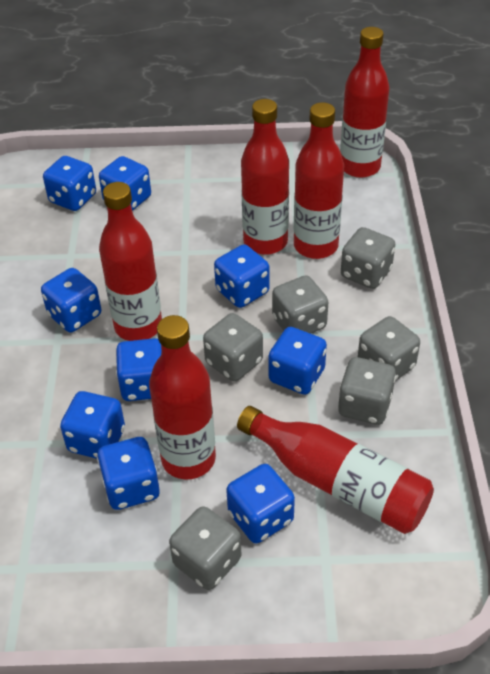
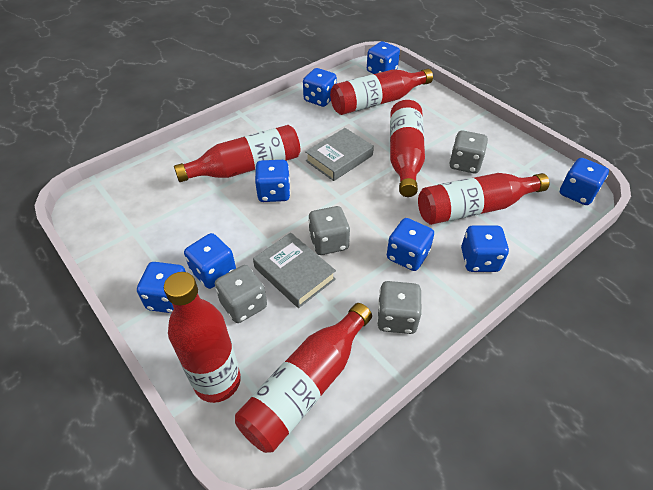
blue dice: [41,268,101,332] [43,156,96,211] [60,391,125,459] [97,437,160,510] [99,156,151,211] [116,338,161,401] [214,244,269,308] [226,464,295,543] [269,327,327,395] = 9 -> [137,262,186,313] [184,233,236,289] [255,160,290,202] [303,68,337,107] [367,41,400,74] [387,218,434,271] [461,225,509,272] [560,158,609,205] = 8
grey book: none = 0 -> [253,233,336,308] [305,128,374,181] = 2
grey dice: [169,506,241,590] [203,313,263,382] [272,275,328,334] [338,357,396,425] [341,227,395,289] [358,316,420,381] = 6 -> [215,265,267,323] [308,206,350,255] [377,281,422,334] [449,130,488,174] = 4

